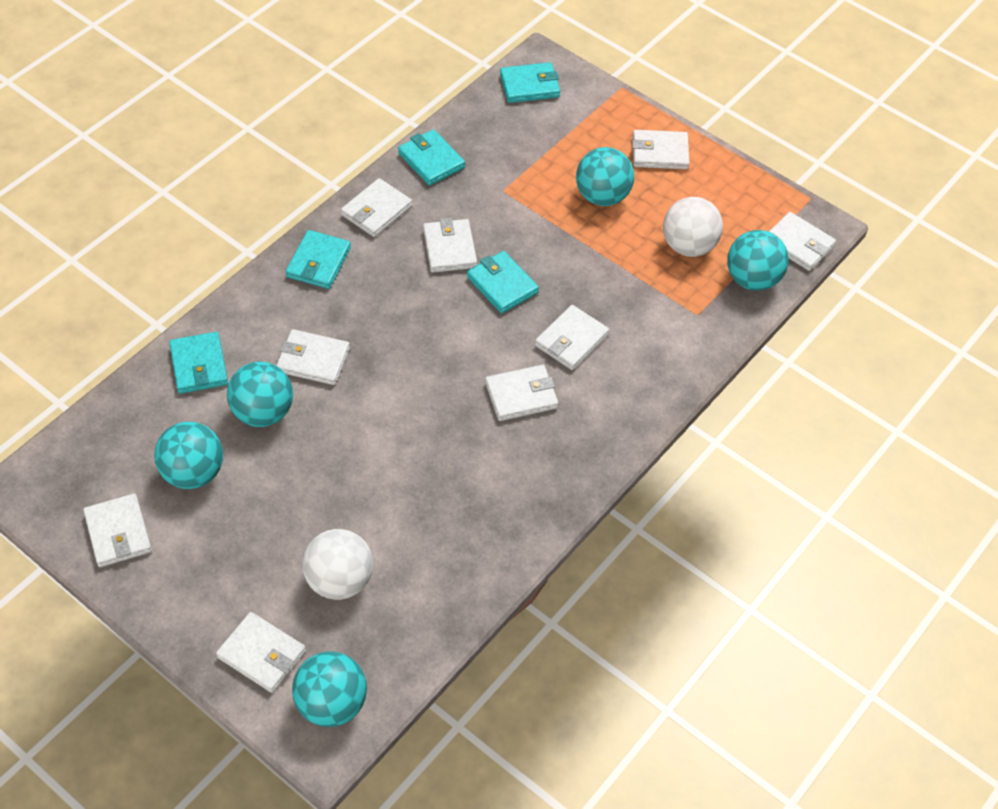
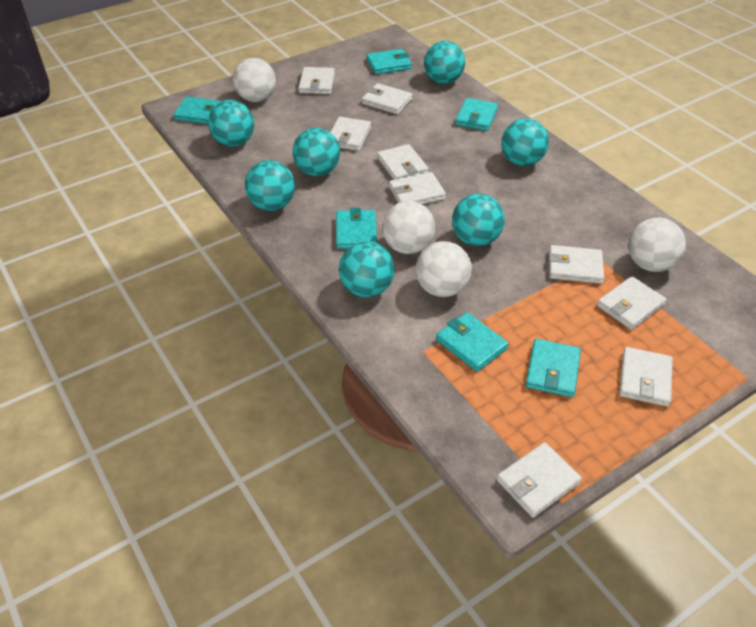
turquoise ball: [154,422,223,489] [227,362,293,427] [292,652,367,727] [576,147,634,206] [727,230,789,291] = 5 -> [208,100,254,147] [245,160,295,211] [293,128,340,176] [339,241,395,297] [424,41,465,84] [452,194,505,246] [501,118,549,166] = 7
turquoise wallet: [169,332,228,394] [286,230,351,289] [398,129,465,186] [467,251,539,313] [500,62,560,103] = 5 -> [174,97,222,124] [336,208,377,249] [367,49,412,74] [436,312,509,372] [455,98,498,131] [526,339,581,397] = 6
white ball: [302,529,373,600] [663,197,723,257] = 2 -> [233,58,276,102] [382,201,435,254] [416,241,472,297] [629,218,686,272] = 4

